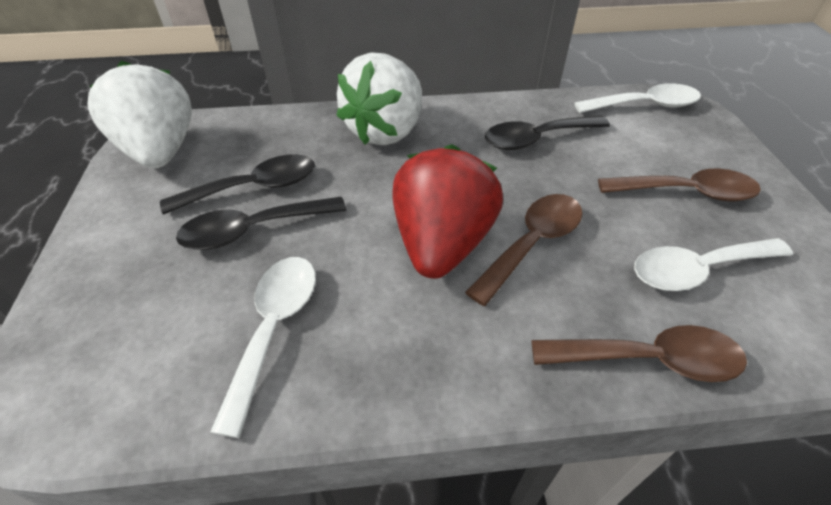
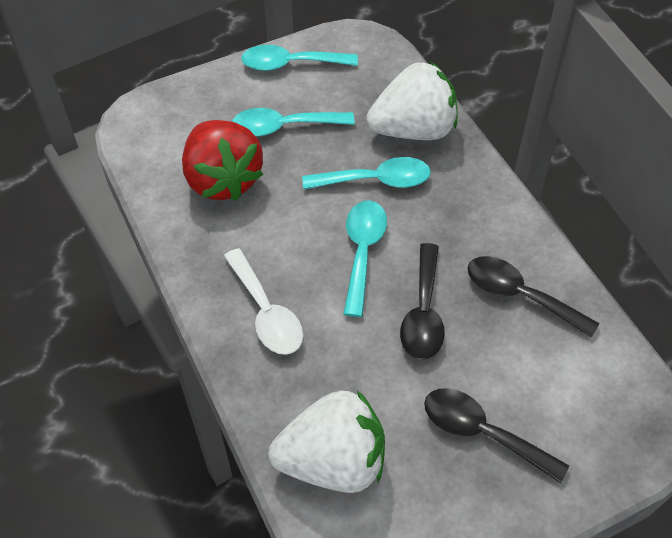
brown spoon: [465,194,583,306] [531,325,747,382] [598,168,761,202] = 3 -> none = 0
turquoise spoon: none = 0 -> [232,108,355,137] [241,45,358,71] [302,157,431,189] [343,200,387,317] = 4
white spoon: [210,257,316,438] [574,83,701,113] [634,238,793,291] = 3 -> [224,248,303,355] = 1

